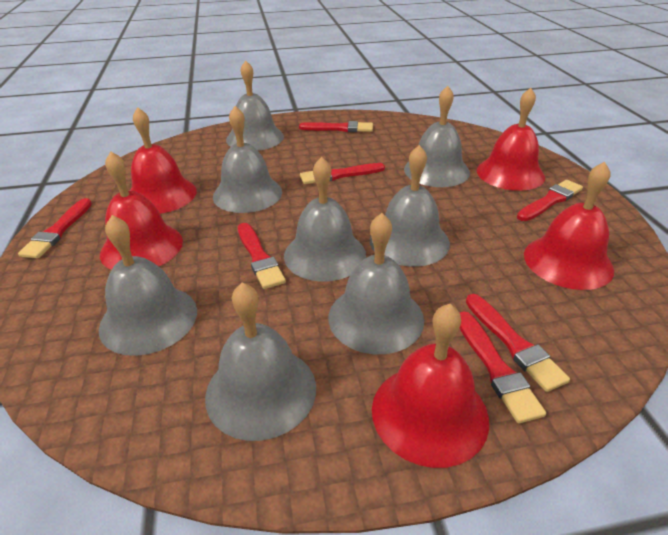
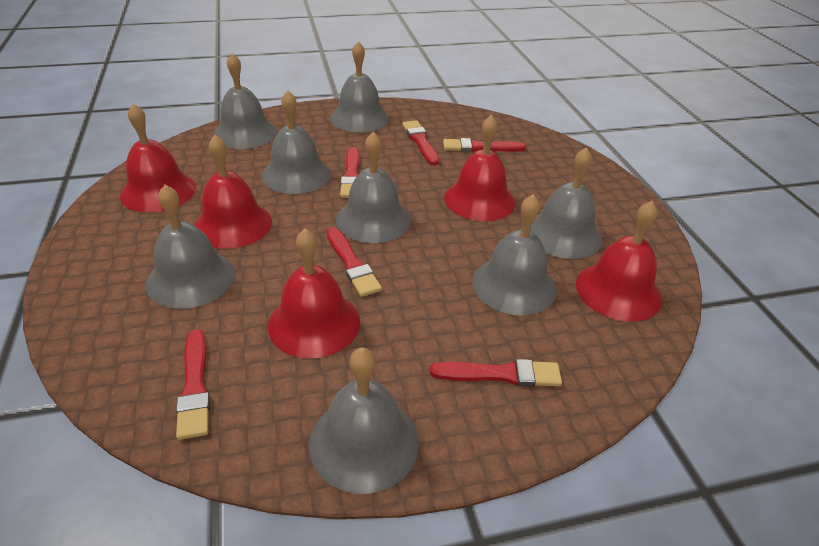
red brush: [18,198,92,259] [238,223,286,289] [299,121,373,132] [300,163,385,184] [459,311,546,423] [466,294,570,392] [517,180,583,221] = 7 -> [176,329,210,440] [327,227,382,297] [340,147,359,198] [402,120,439,165] [430,359,562,387] [443,138,526,152] = 6

